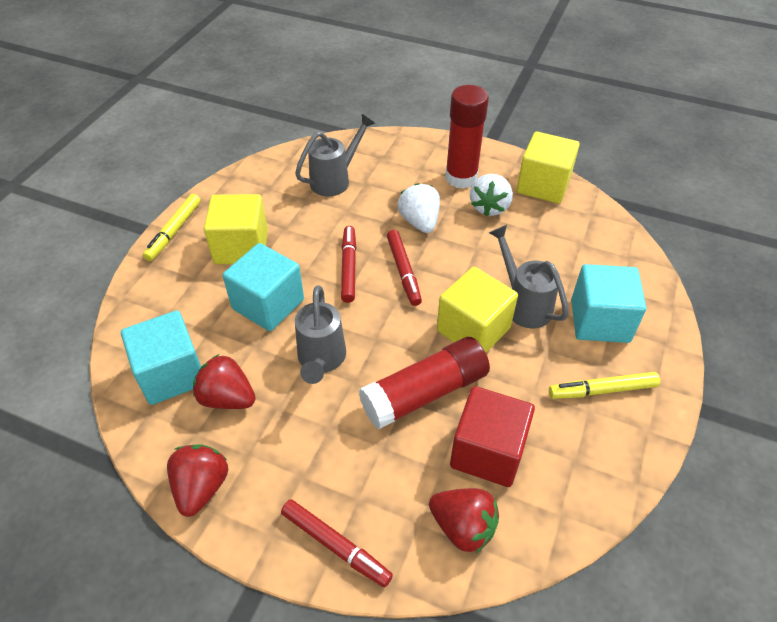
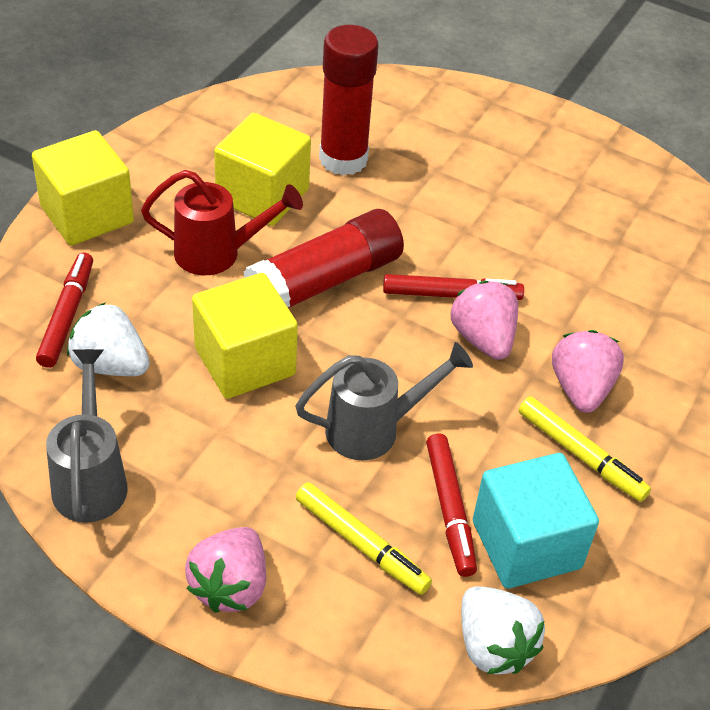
grey watering can: [295,114,376,197] [295,285,346,384] [489,225,569,328] = 3 -> [46,349,128,523] [295,342,473,461] = 2
pink strawberry: none = 0 -> [185,527,266,613] [450,280,518,360] [552,330,624,413] = 3
red cube: [450,386,535,487] = 1 -> none = 0
red strawberry: [167,444,228,517] [193,354,256,409] [429,488,499,554] = 3 -> none = 0
red watering can: none = 0 -> [141,170,303,275] = 1
turquoise cube: [121,310,201,405] [222,243,304,331] [571,264,646,343] = 3 -> [473,453,599,589] = 1

